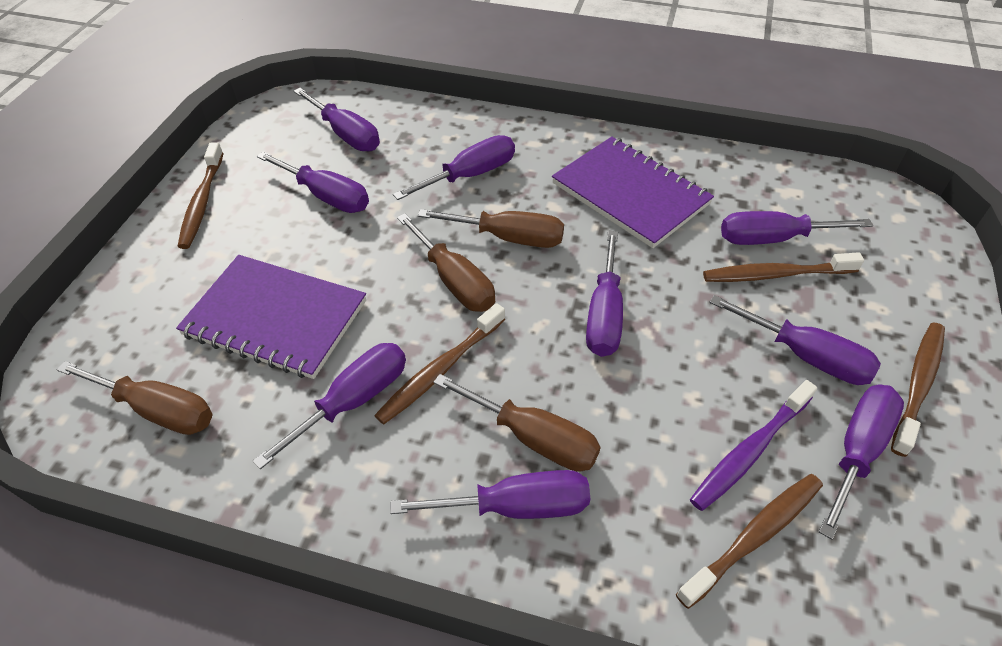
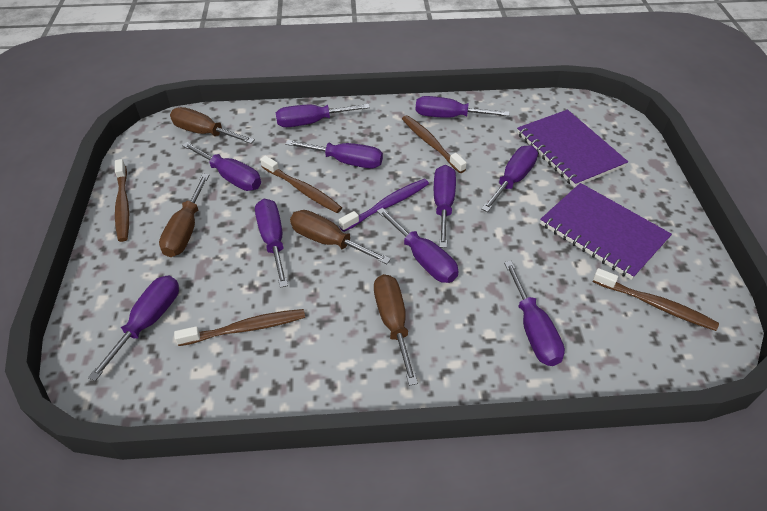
purple screwdriver: [253,343,406,469] [257,152,369,213] [294,88,380,151] [390,470,590,519] [393,135,515,200] [586,231,623,357] [709,295,881,385] [721,211,873,245] [819,384,904,540] = 9 -> [88,276,179,381] [182,142,261,191] [255,199,288,288] [276,104,370,127] [285,140,383,168] [377,208,458,283] [415,96,510,118] [434,165,456,248] [482,145,538,212] [504,261,565,366] = 10

